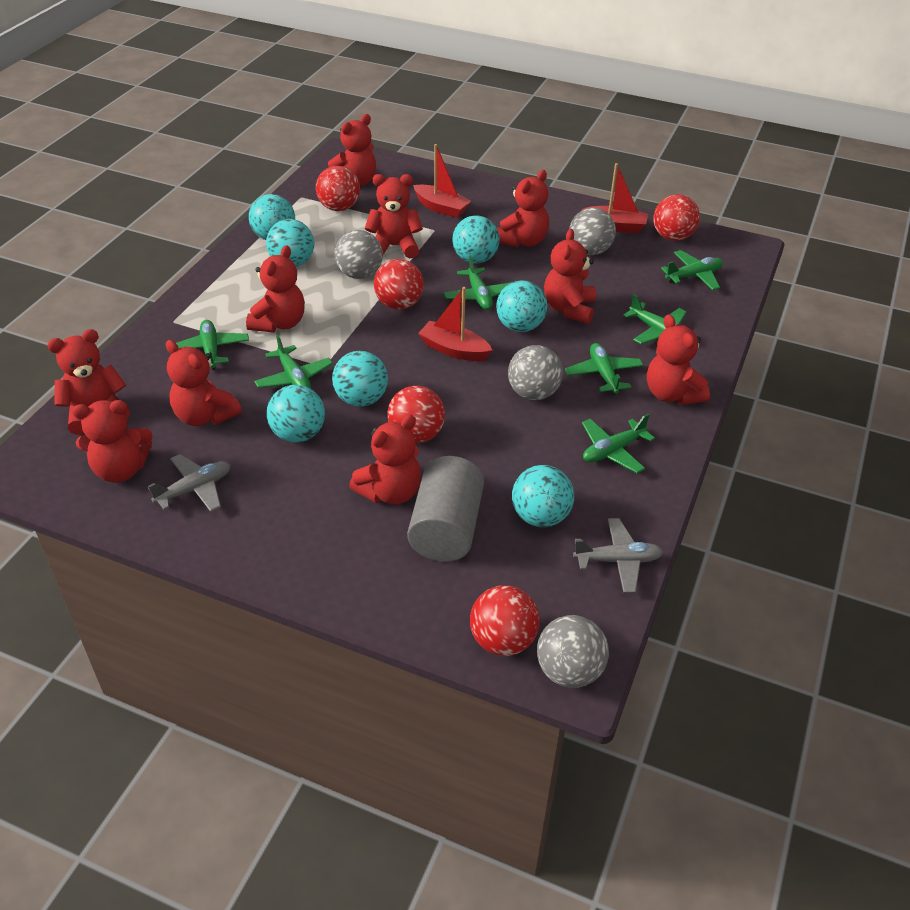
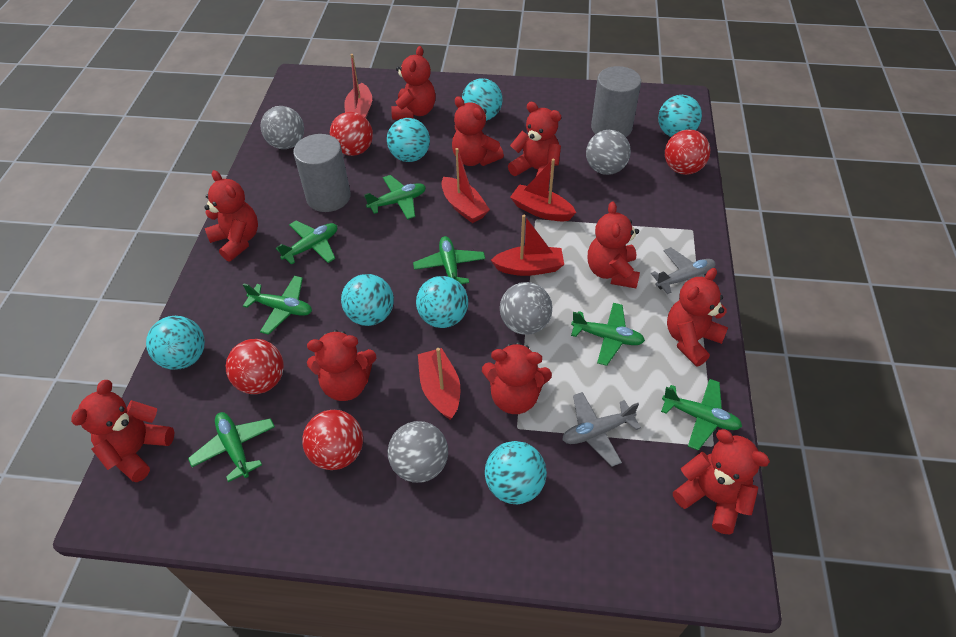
grey cylinder: [407,456,484,562] = 1 -> [293,134,351,212] [591,66,641,137] = 2
red ball: [316,166,360,211] [374,259,424,310] [387,386,445,443] [470,585,540,656] [653,194,700,241] = 5 -> [226,339,284,394] [302,410,363,470] [330,112,373,156] [665,129,710,175] = 4
red boat: [413,144,471,218] [418,287,492,361] [581,163,648,233] = 3 -> [344,54,372,118] [418,348,460,420] [441,148,490,223] [491,215,564,276] [510,159,576,221] = 5

